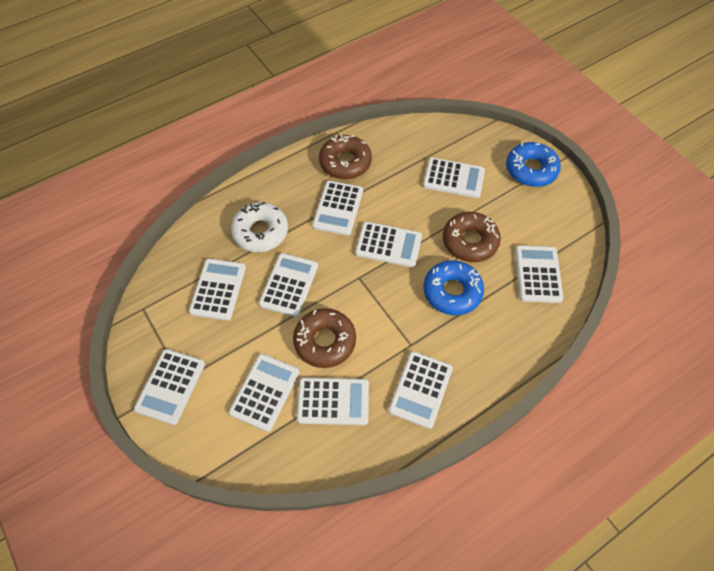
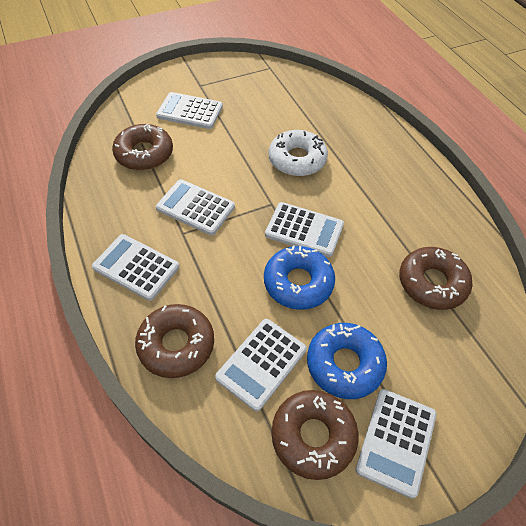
brown donut: [293,308,356,368] [319,134,372,179] [443,212,501,262] = 3 -> [112,124,173,170] [135,304,214,378] [271,390,358,480] [399,247,473,310] = 4
white calculator: [134,349,205,425] [189,259,246,321] [229,354,300,432] [259,253,318,317] [297,377,369,425] [312,181,363,236] [355,222,422,267] [389,351,453,429] [423,158,485,198] [515,245,563,303] = 10 -> [92,234,179,301] [156,92,223,129] [156,179,235,235] [215,319,307,411] [265,202,344,257] [356,389,437,499] = 6

